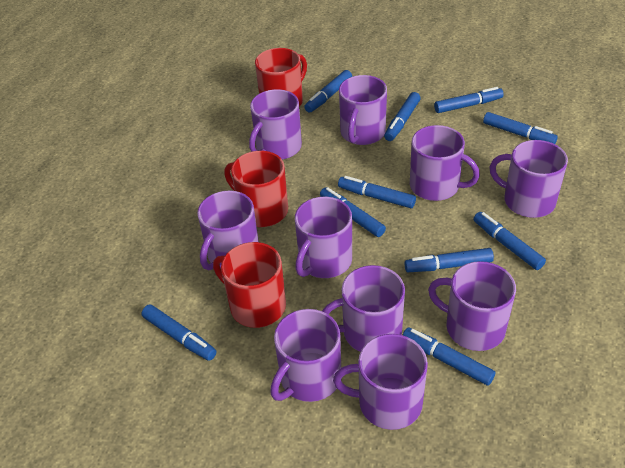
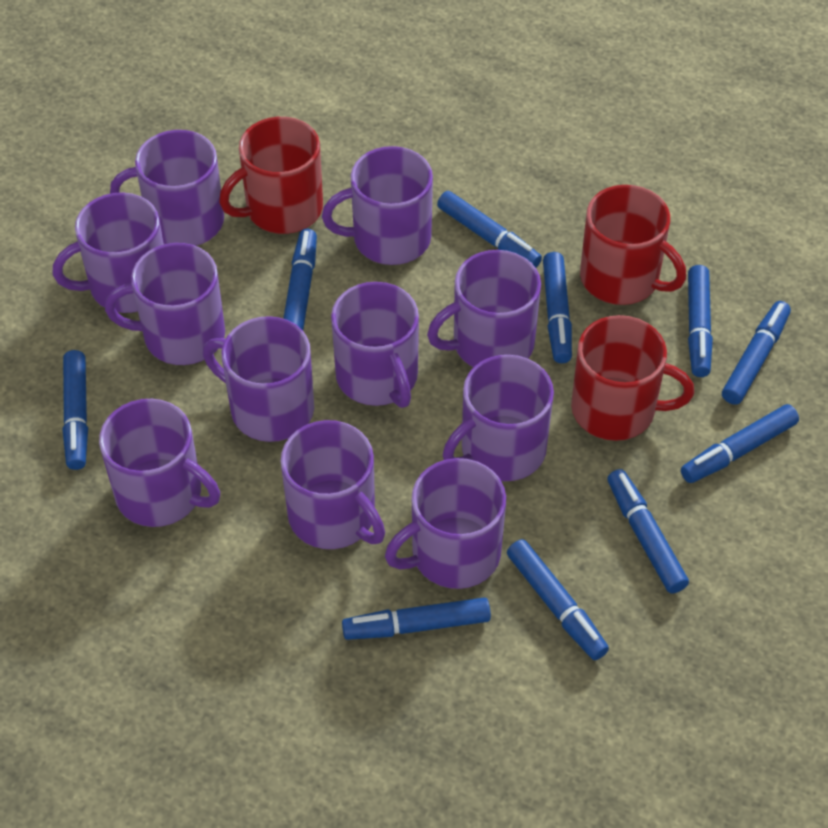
purple mug: [197,190,259,270] [249,89,302,160] [270,309,341,402] [295,197,352,278] [322,265,405,352] [333,334,428,430] [339,75,387,145] [410,125,480,201] [428,261,516,351] [490,140,568,218] = 10 -> [53,193,164,313] [99,399,220,527] [105,243,225,365] [110,130,224,246] [203,316,314,442] [281,420,385,549] [322,146,433,265] [331,282,419,408] [385,458,506,589] [427,250,541,367] [443,355,554,481] = 11

